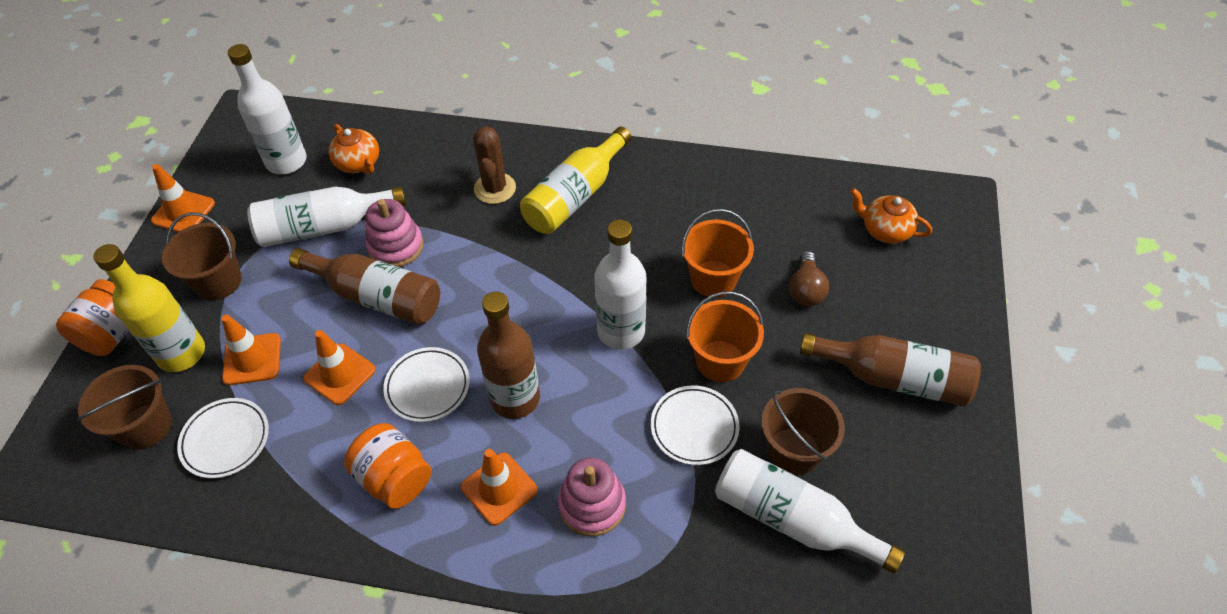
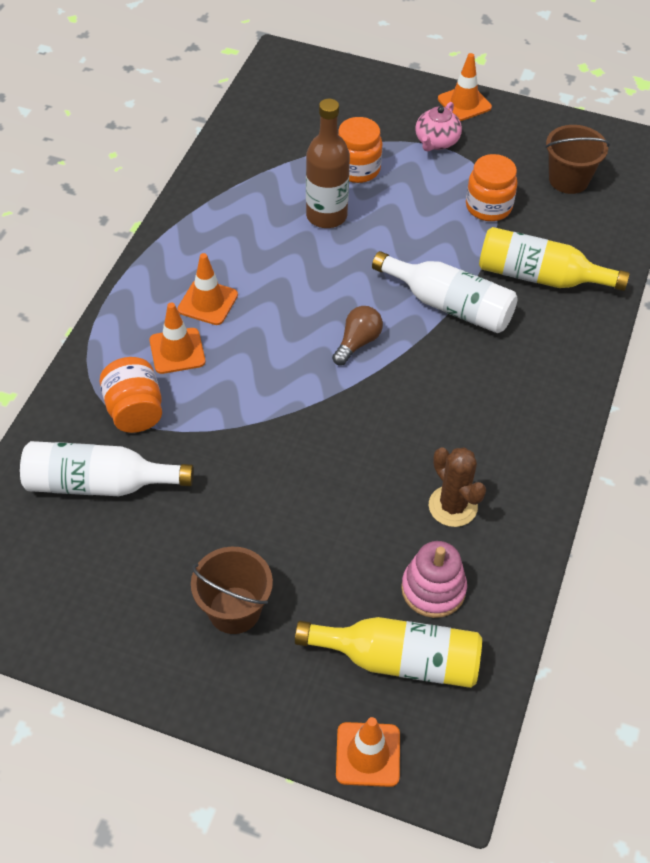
brown bottle: [289,248,440,325] [477,291,540,419] [800,333,981,407] = 3 -> [306,99,350,228] = 1
brown bucket: [77,365,172,450] [162,212,241,300] [761,388,845,475] = 3 -> [191,547,273,634] [545,125,610,194] = 2
orange bucket: [682,209,754,298] [686,291,764,382] = 2 -> none = 0
orange jar: [56,279,128,356] [344,423,432,509] = 2 -> [100,357,162,433] [338,117,382,183] [466,154,517,221] = 3
orange teapot: [329,124,379,174] [850,188,932,244] = 2 -> none = 0
pink stacking toy: [366,199,424,267] [558,458,626,536] = 2 -> [401,541,467,618] = 1
pink teapot: none = 0 -> [415,102,462,152] = 1
white bottle: [228,44,307,174] [247,186,406,247] [595,219,647,350] [715,449,905,574] = 4 -> [20,441,194,496] [372,251,518,333] = 2
white plate: [177,398,269,478] [383,347,470,422] [651,385,740,465] = 3 -> none = 0

